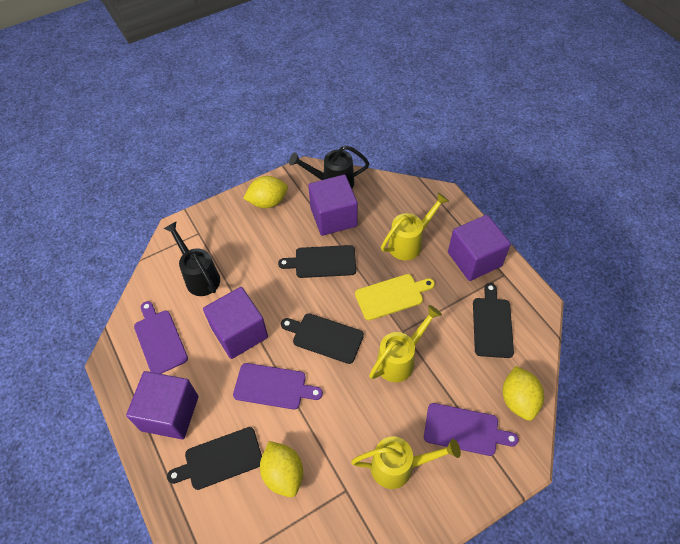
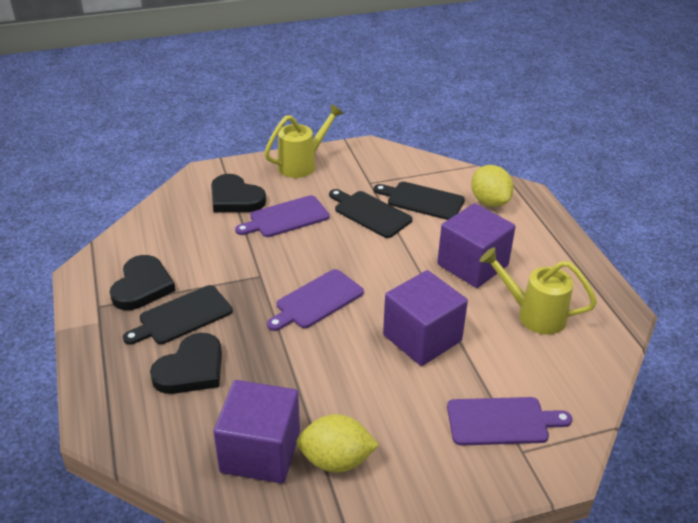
black cutting board: [167,427,262,490] [278,245,356,278] [281,313,364,364] [473,283,514,358] = 4 -> [123,285,233,345] [329,189,412,238] [374,182,465,220] = 3
black heart: none = 0 -> [110,255,176,310] [150,333,222,394] [211,174,266,212] = 3
black watering can: [163,222,220,296] [289,145,369,188] = 2 -> none = 0
purple cube: [126,371,198,439] [203,287,268,359] [308,175,358,236] [448,215,511,281] = 4 -> [213,380,300,483] [383,270,468,366] [437,203,516,288] = 3
yellow cutting board: [355,274,435,320] = 1 -> none = 0
yellow lemon: [243,176,288,208] [260,441,303,497] [503,366,544,421] = 3 -> [296,414,379,473] [471,165,514,207] = 2
yellow watering can: [351,436,461,489] [369,305,442,382] [381,192,449,260] = 3 -> [264,104,344,178] [480,247,597,335] = 2

